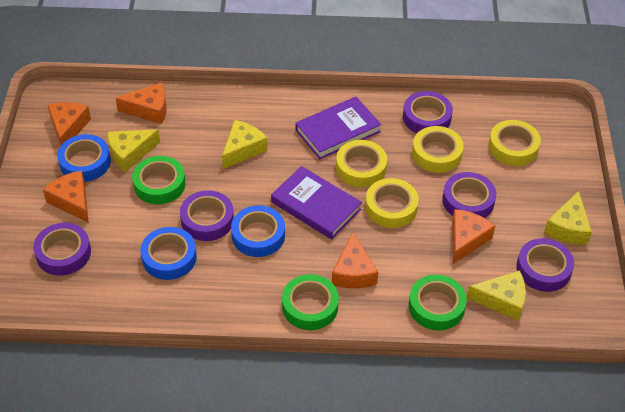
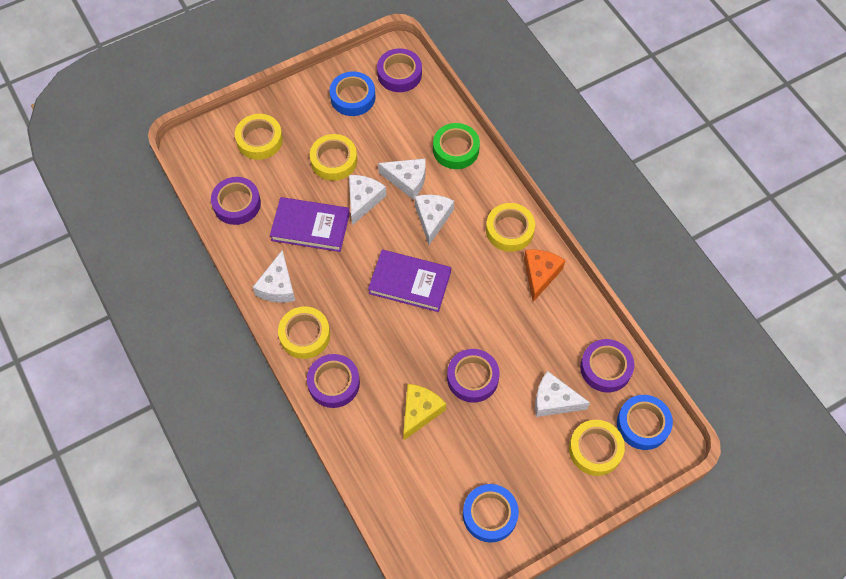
green tape: [132,156,186,204] [282,274,339,330] [409,275,467,330] = 3 -> [433,123,480,169] = 1
orange cheese: [43,171,89,223] [48,102,91,145] [116,83,167,124] [332,232,378,288] [452,209,495,264] = 5 -> [524,249,565,302] = 1
white cheese: none = 0 -> [253,250,295,303] [349,175,386,225] [378,158,426,200] [415,194,454,245] [535,371,590,417] = 5
yellow cheese: [107,129,160,172] [222,120,268,169] [466,270,526,321] [544,191,592,245] = 4 -> [403,384,446,440] = 1
yellow tape: [336,140,387,187] [365,178,419,228] [412,126,464,173] [489,120,541,166] = 4 -> [235,114,283,160] [278,306,330,359] [310,134,357,181] [486,203,535,252] [569,420,625,476] = 5

